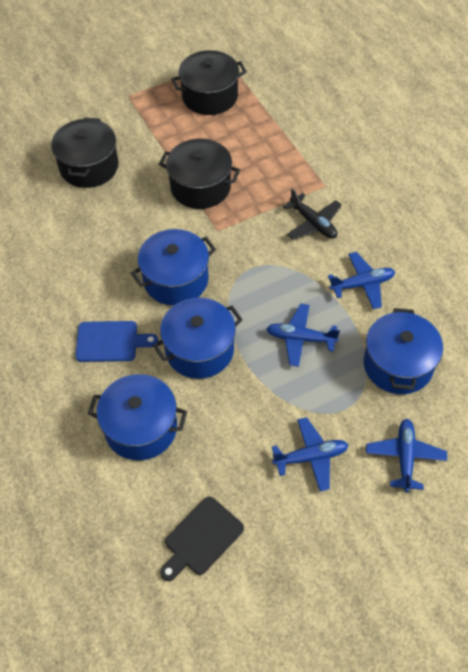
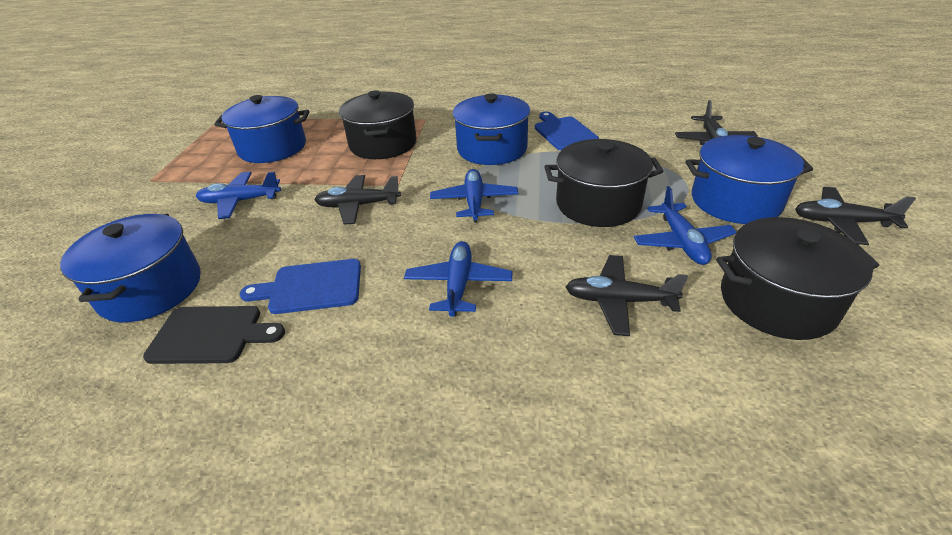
black plane: [283,188,342,240] = 1 -> [314,175,401,225] [566,255,688,336] [675,100,758,145] [795,187,916,245] = 4
blue cutting board: [75,321,158,362] = 1 -> [240,259,361,314] [535,112,599,150] = 2

